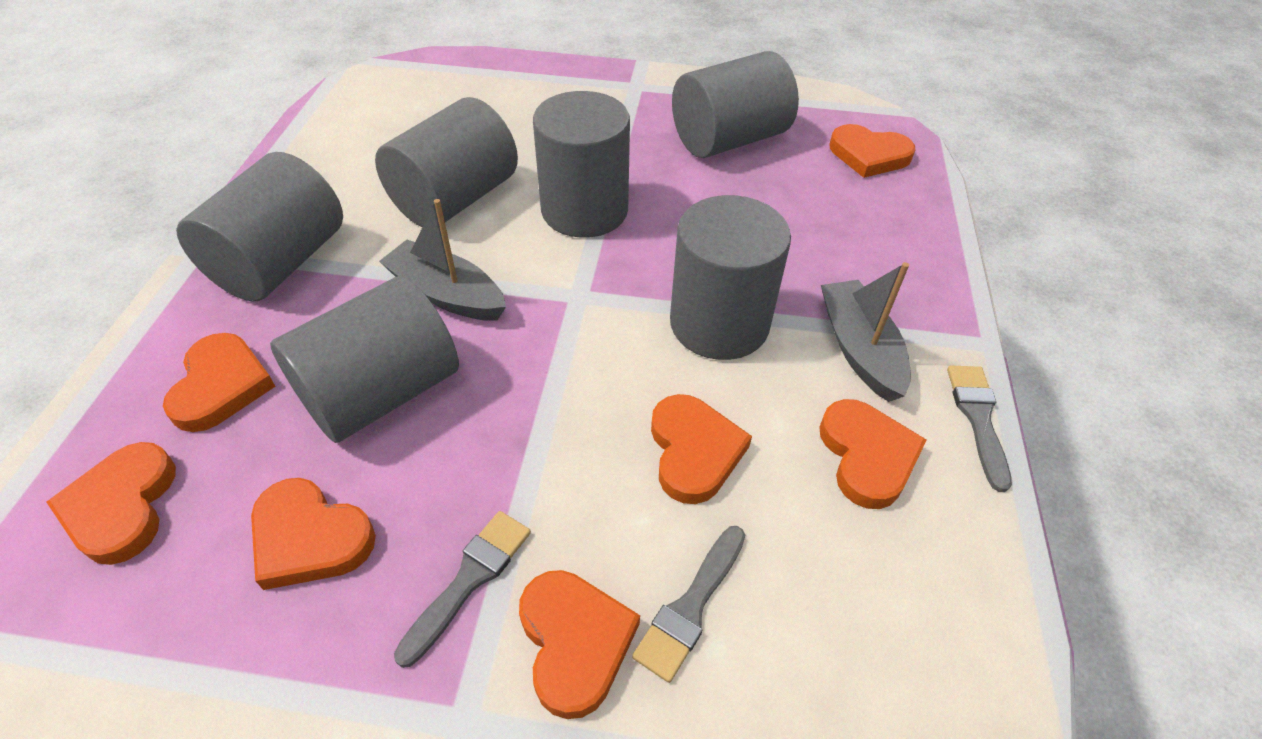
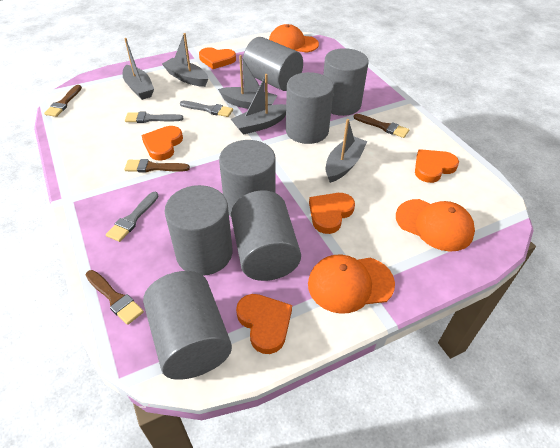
brown brush: none = 0 -> [44,85,82,117] [86,270,144,325] [124,159,190,173] [354,114,409,138] = 4
grey boat: [379,199,506,321] [821,262,911,402] = 2 -> [123,38,154,100] [162,33,208,87] [218,55,278,109] [231,74,286,135] [326,119,367,183] = 5
grey cylinder: [176,152,343,302] [270,276,459,443] [375,97,518,227] [533,91,630,238] [670,195,791,360] [672,51,799,158] = 6 -> [143,271,232,380] [165,185,232,275] [219,140,276,216] [231,190,301,281] [243,37,303,91] [286,72,334,144] [323,48,369,116] = 7
orange cap: none = 0 -> [269,24,319,52] [308,255,395,314] [396,199,475,252] = 3
orange heart: [46,442,176,565] [163,333,276,432] [251,478,376,590] [519,570,640,719] [651,394,752,504] [819,399,927,509] [830,124,916,178] = 7 -> [141,126,183,160] [199,47,236,69] [236,294,292,354] [309,193,355,234] [415,149,459,183] = 5

